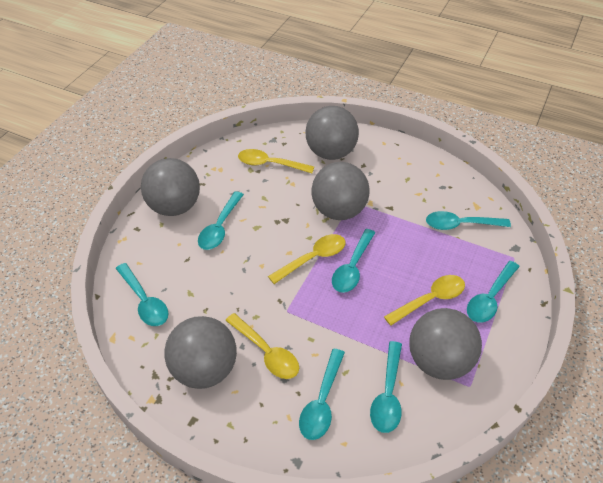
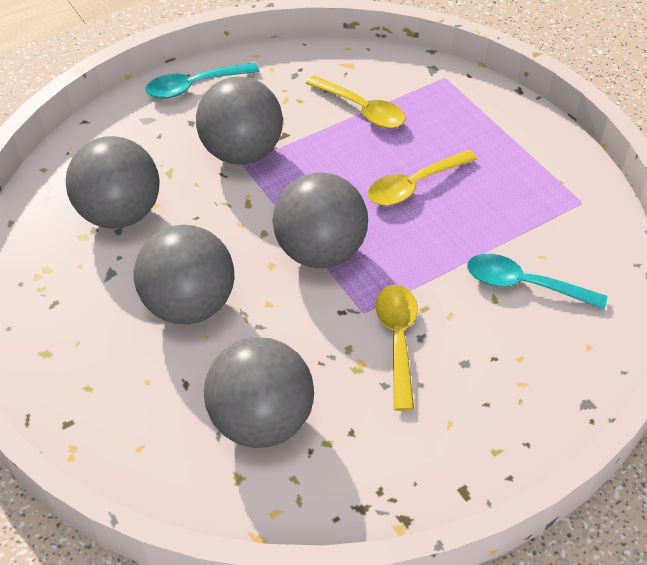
turquoise spoon: [116,263,169,326] [198,191,244,250] [299,349,345,440] [332,229,375,293] [370,341,402,433] [426,211,511,230] [467,261,520,323] = 7 -> [146,62,260,99] [467,254,607,309] = 2
yellow spoon: [225,313,299,379] [238,149,314,173] [268,234,345,284] [384,275,465,326] = 4 -> [306,75,406,128] [368,150,477,206] [376,285,418,411] = 3

